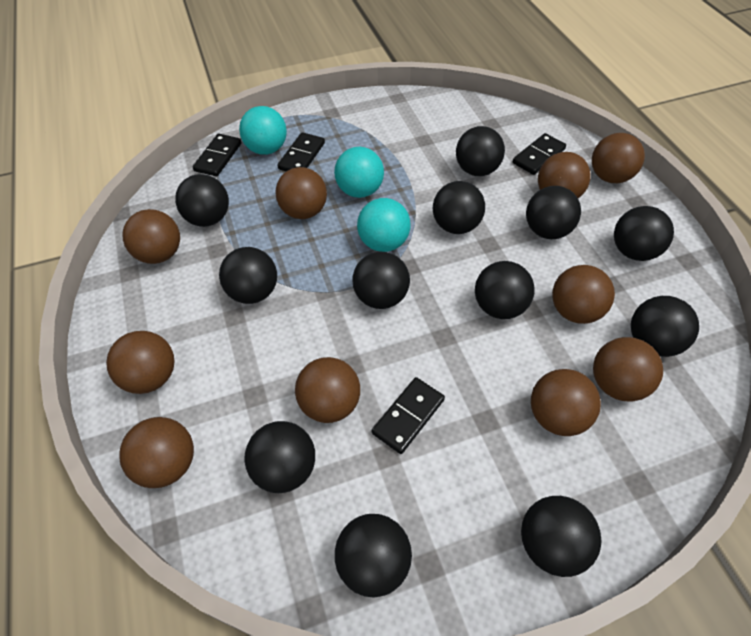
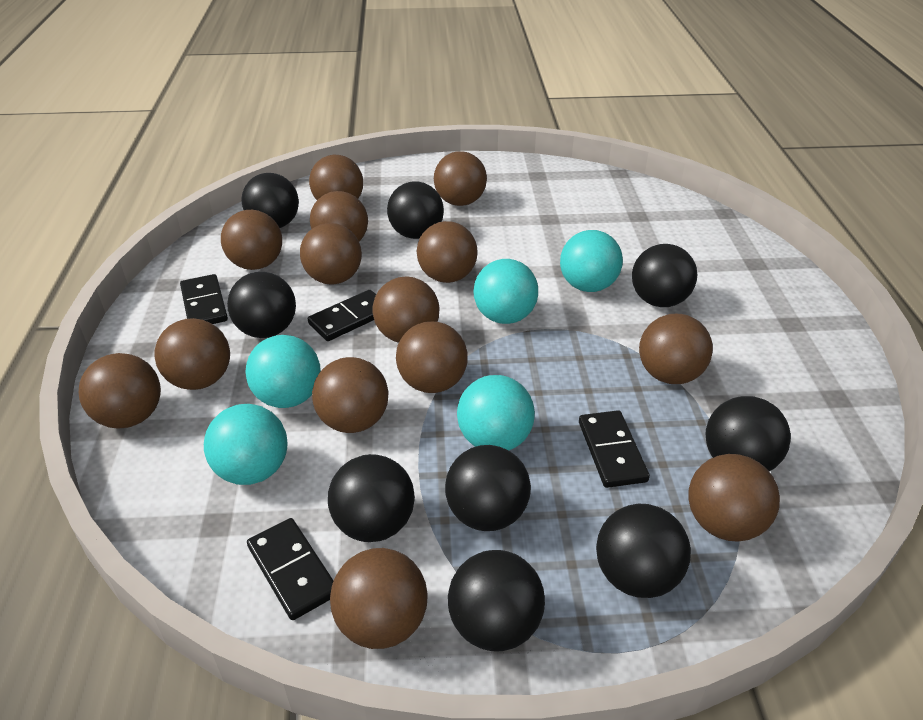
black ball: [175,174,229,227] [219,247,277,304] [244,421,315,493] [335,514,412,597] [353,251,410,309] [433,181,485,234] [456,126,505,176] [475,261,535,319] [521,496,601,577] [526,186,581,239] [614,206,674,261] [631,296,699,357] = 12 -> [227,272,296,338] [242,173,299,228] [328,454,415,542] [387,181,444,239] [445,445,531,531] [448,550,545,652] [596,504,691,598] [632,244,697,307] [706,396,791,472] = 9
brown ball: [106,331,175,394] [119,417,194,488] [122,209,180,264] [276,167,327,219] [295,357,360,423] [531,369,601,436] [538,152,591,198] [552,265,615,324] [592,133,645,183] [593,337,663,402] = 10 -> [79,353,161,428] [154,318,230,390] [221,210,282,270] [300,223,362,284] [309,155,363,200] [310,191,368,241] [312,357,389,433] [330,548,428,649] [373,276,440,343] [396,321,468,393] [417,221,478,283] [434,151,487,206] [639,314,713,384] [688,454,780,542] = 14
turquoise ball: [239,106,287,155] [334,147,384,198] [357,198,411,252] = 3 -> [204,404,287,485] [245,335,321,408] [457,375,535,450] [473,259,538,324] [560,230,623,292] = 5

